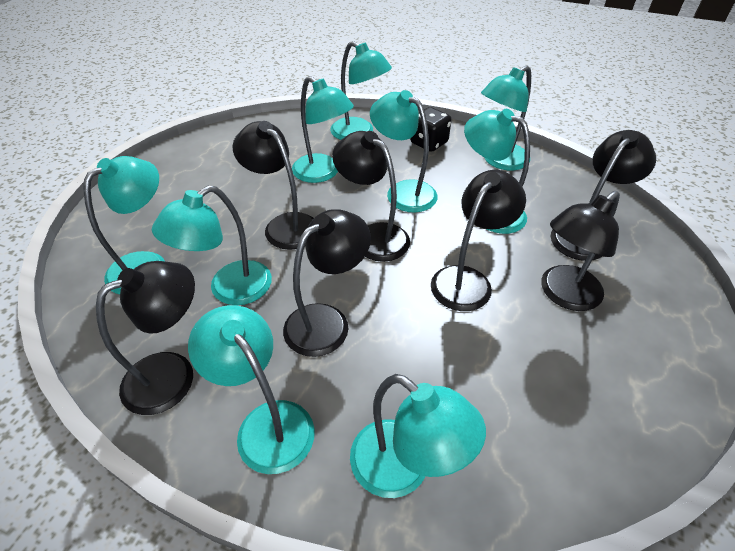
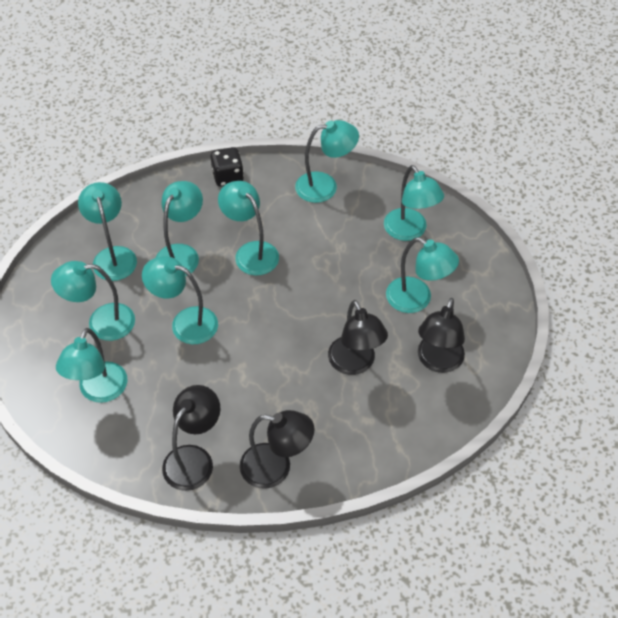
black lamp: [96,261,195,415] [232,121,314,250] [283,209,371,357] [332,131,410,262] [431,170,526,311] [541,191,620,311] [551,130,656,261] = 7 -> [162,385,220,491] [240,410,314,489] [328,300,388,375] [418,298,465,373] = 4

